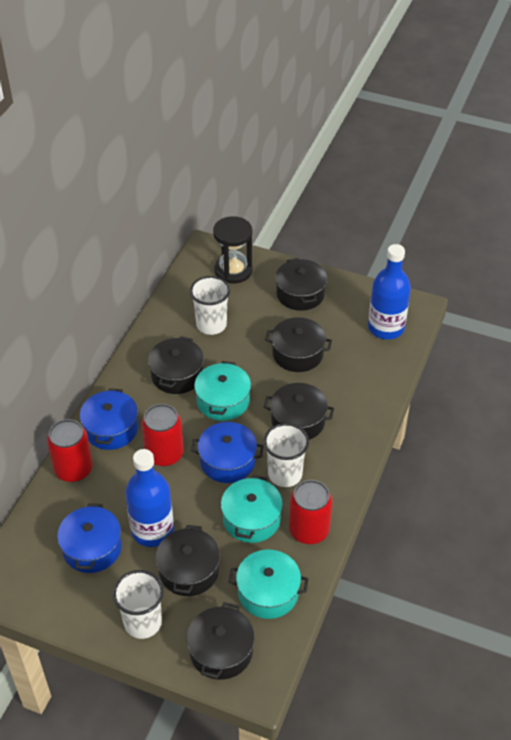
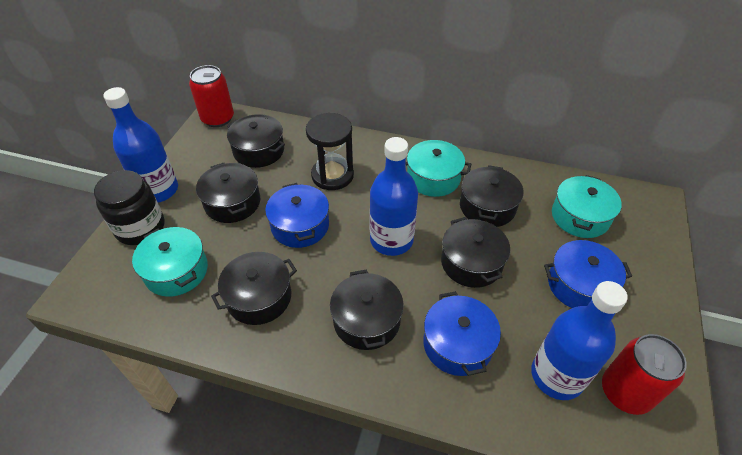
black jar: none = 0 -> [94,170,165,245] = 1
blue bottle: [125,449,174,547] [368,244,411,339] = 2 -> [103,87,178,203] [370,137,418,256] [531,281,628,400] = 3
red can: [47,419,93,482] [141,404,184,466] [289,480,332,544] = 3 -> [189,65,234,127] [602,334,687,415] = 2
white cup: [113,570,164,639] [190,276,230,335] [264,423,309,487] = 3 -> none = 0

